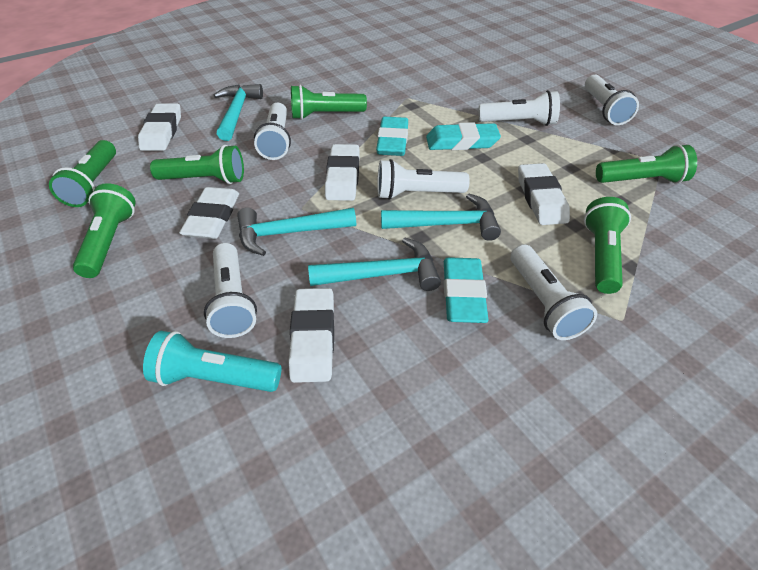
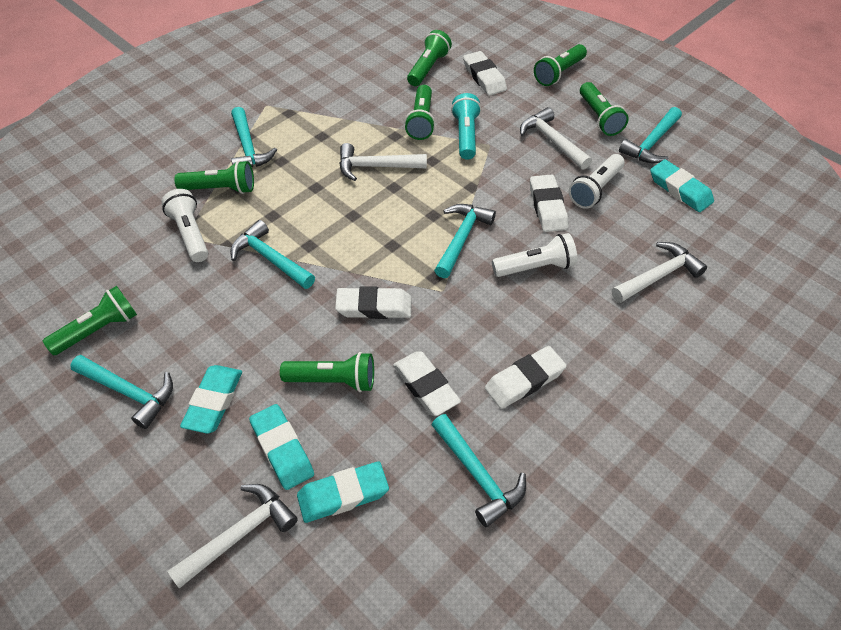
green flashlight: [49,140,116,207] [73,183,136,278] [150,145,244,184] [291,85,367,120] [584,197,631,294] [596,144,697,184] = 6 -> [43,286,137,355] [174,161,254,194] [280,352,374,392] [404,85,435,140] [407,30,452,86] [534,44,587,86] [580,82,629,136] = 7
turquoise eraser: [376,117,408,156] [426,122,501,150] [443,257,488,323] = 3 -> [180,365,242,434] [249,404,314,490] [297,461,389,523] [650,159,714,212] = 4
turquoise hammer: [214,84,263,141] [237,207,356,256] [308,238,441,291] [381,193,501,241] = 4 -> [70,355,173,429] [230,220,315,289] [231,107,277,167] [432,414,526,527] [434,204,496,278] [619,107,682,163] = 6
white flashlight: [204,243,257,338] [254,103,291,160] [377,159,470,200] [479,90,560,126] [511,244,597,340] [585,75,639,125] = 6 -> [161,189,208,262] [492,233,577,277] [569,154,625,209] = 3
white hammer: none = 0 -> [167,484,298,589] [339,143,427,181] [520,107,592,170] [612,242,707,303] = 4

